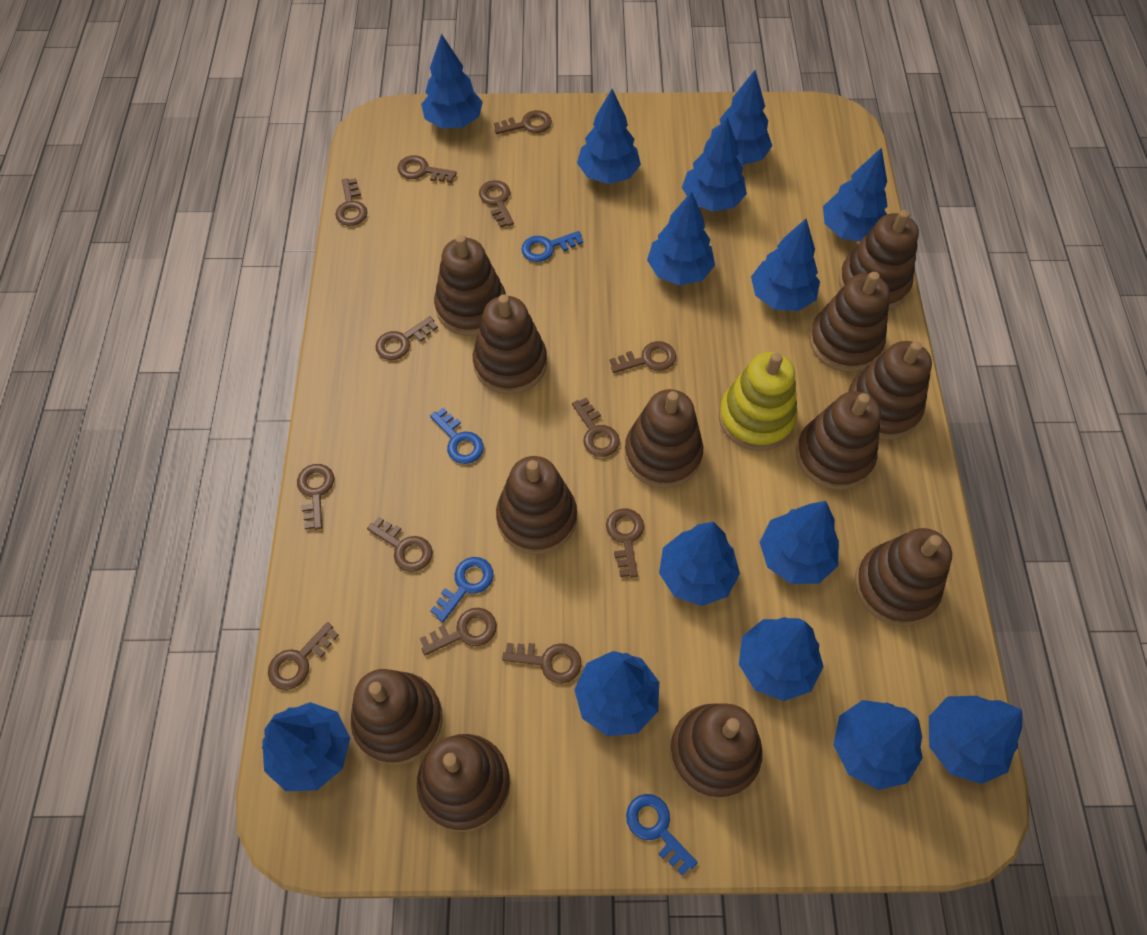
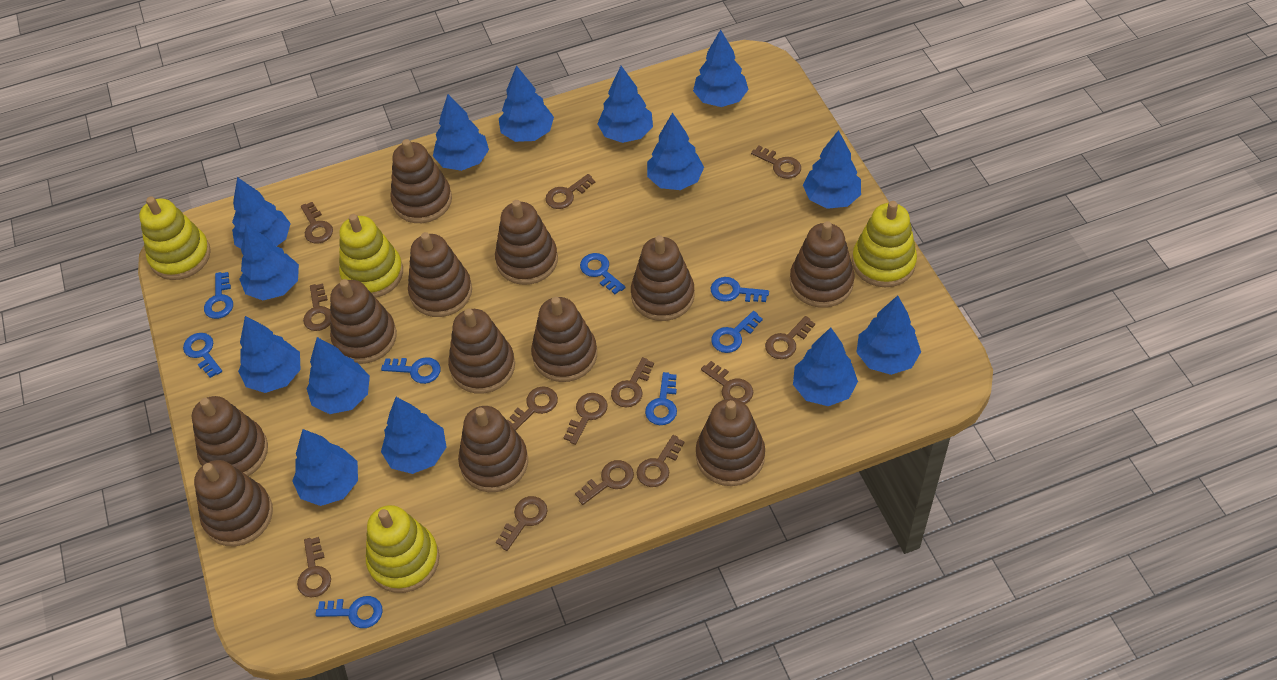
blue key: [430,408,484,464] [430,557,494,622] [521,231,583,262] [626,794,698,876] = 4 -> [183,333,222,378] [204,272,233,319] [315,596,383,628] [381,357,441,384] [580,253,626,294] [645,372,677,425] [711,277,769,302] [711,311,763,353] = 8
yellow stacking toy: [719,352,797,451] = 1 -> [139,196,211,280] [339,214,403,298] [366,505,440,593] [852,201,917,287] = 4

